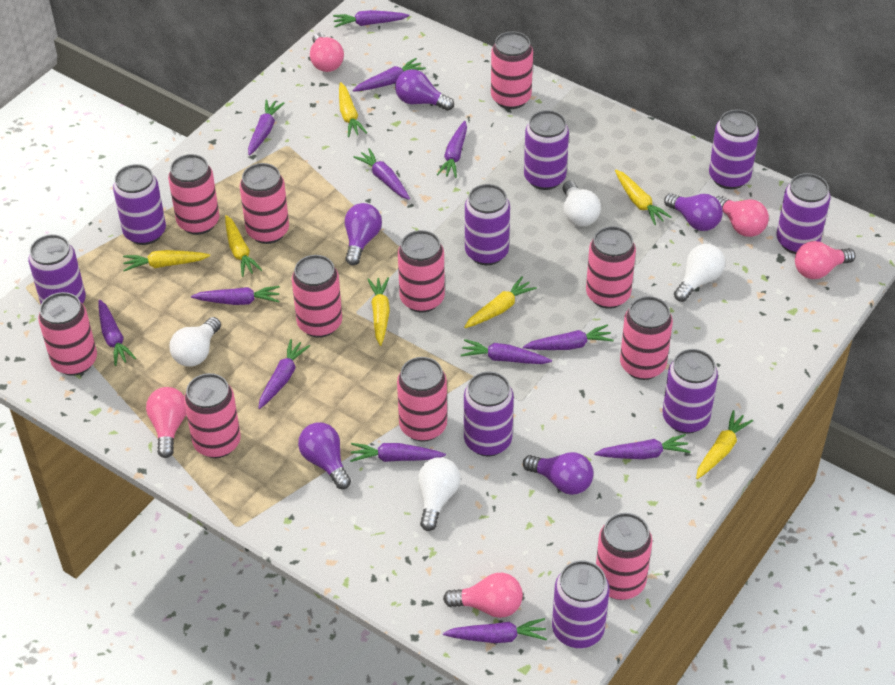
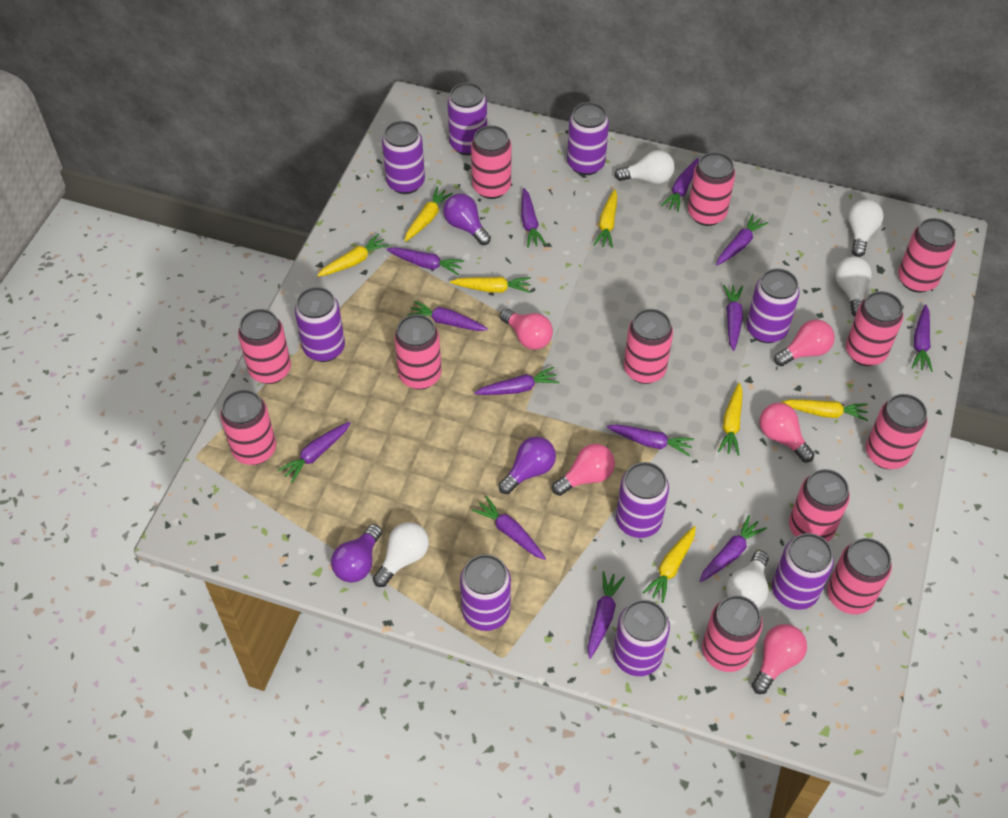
pink can: [38,292,97,376] [168,154,220,235] [184,373,241,458] [240,163,289,244] [292,255,342,338] [397,357,447,442] [398,230,445,313] [491,31,533,109] [586,226,636,309] [596,513,652,600] [620,296,673,380] = 11 -> [220,390,276,465] [238,309,291,384] [394,314,442,390] [471,125,512,199] [624,309,673,384] [688,152,735,226] [702,595,763,672] [789,469,850,542] [827,538,892,614] [846,291,903,366] [866,394,928,469] [898,218,956,293] = 12
purple light bulb: [298,422,351,489] [345,203,382,265] [395,69,454,111] [523,452,594,495] [664,193,723,231] = 5 -> [331,524,382,583] [443,194,491,245] [498,436,556,494] = 3
white light bulb: [169,317,221,367] [418,457,461,531] [563,181,601,227] [674,244,725,302] = 4 -> [373,522,429,587] [614,150,675,184] [726,551,769,607] [835,256,872,316] [848,199,884,257] = 5

